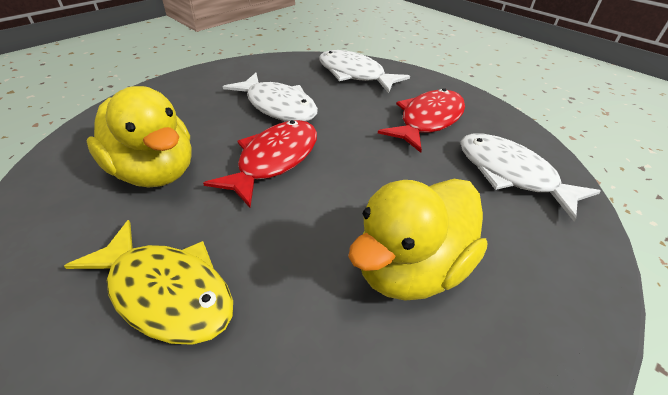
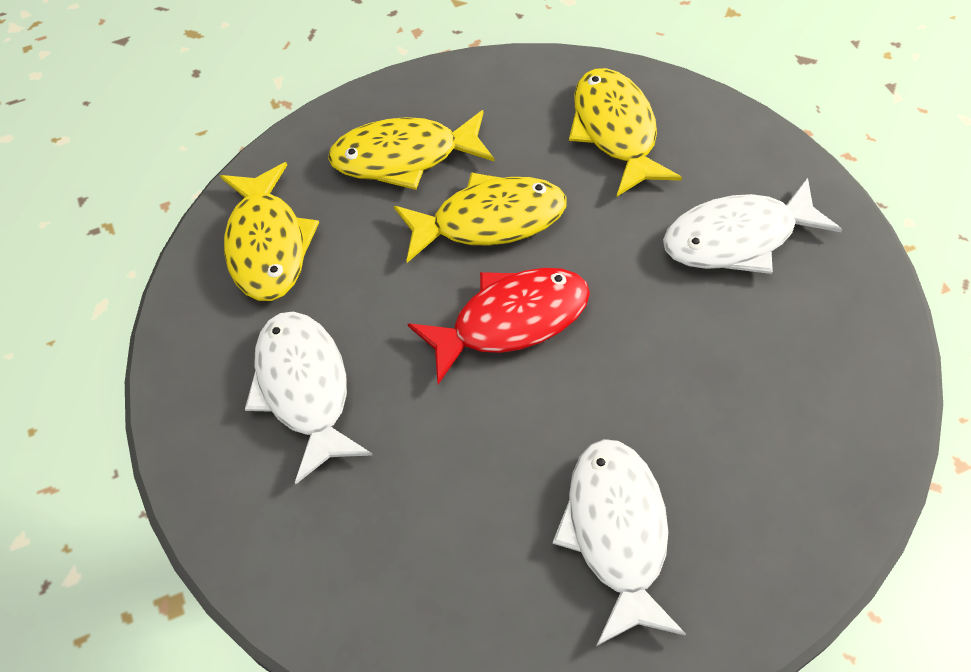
red fish: [203,120,317,208] [378,88,465,153] = 2 -> [408,268,590,384] = 1
yellow duck: [86,86,192,187] [348,179,488,301] = 2 -> none = 0
yellow fish: [64,220,233,345] = 1 -> [220,162,319,301] [328,110,495,190] [394,172,566,263] [569,68,682,196] = 4

